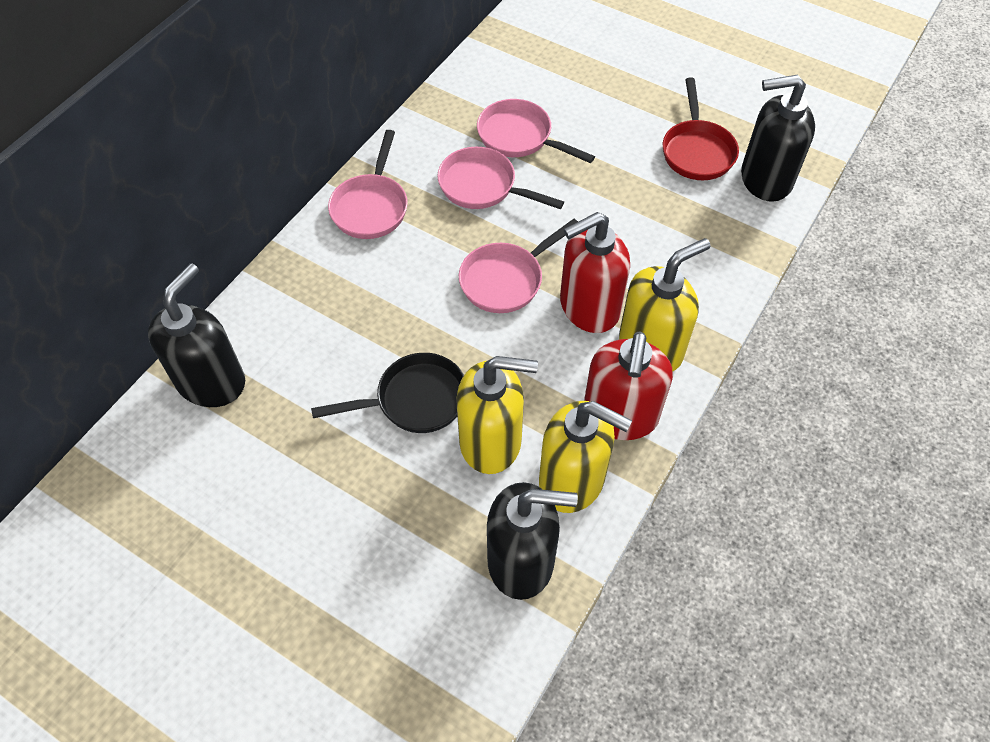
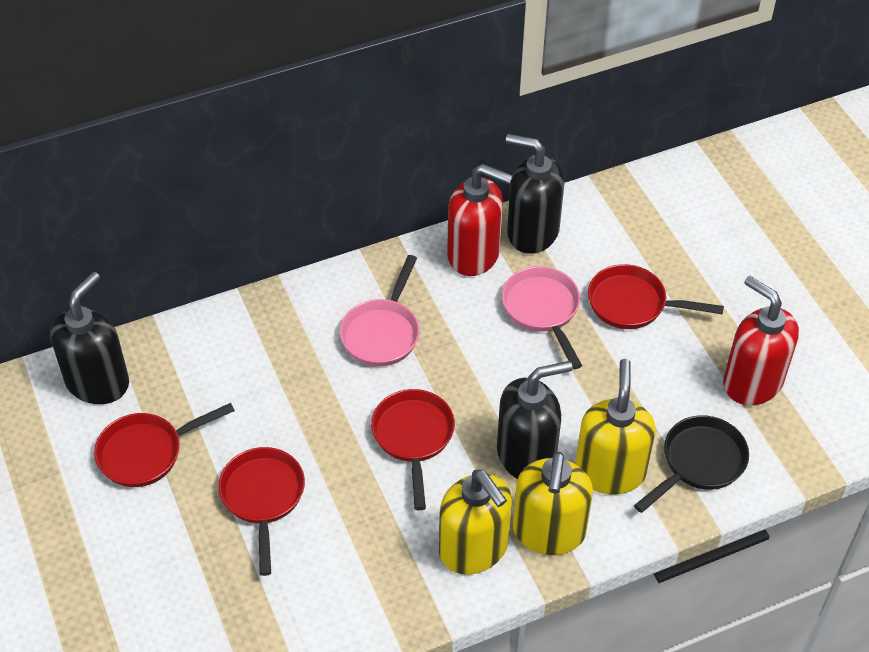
pink pan: [328,130,408,239] [437,147,564,209] [459,219,578,313] [477,99,595,163] = 4 -> [340,255,420,366] [502,266,582,369] = 2
red pan: [663,78,739,180] = 1 -> [94,403,235,487] [219,447,305,576] [371,389,455,510] [588,264,724,329] = 4

